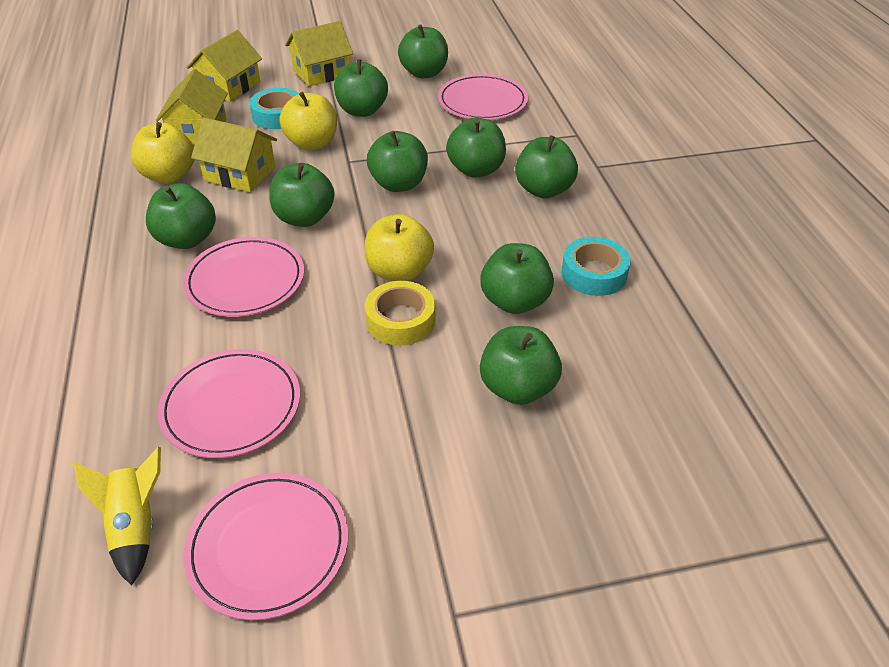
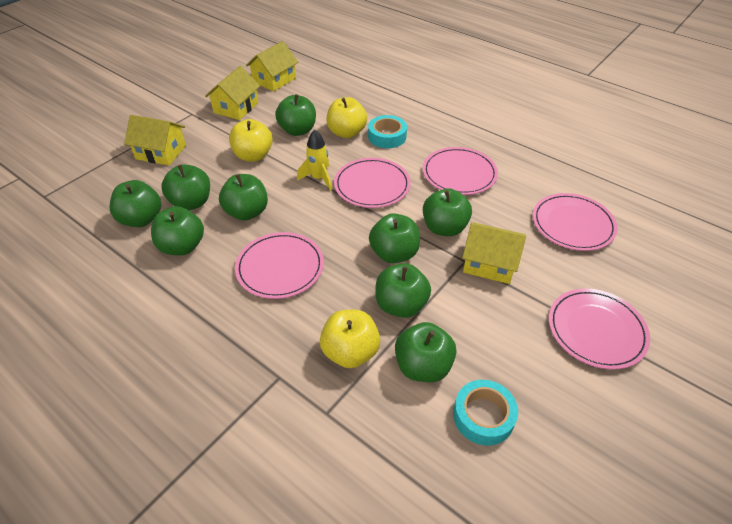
pink plate: [158,349,300,458] [183,237,304,317] [183,473,348,620] [438,74,528,120] = 4 -> [235,232,324,299] [334,158,411,208] [423,147,498,195] [533,193,618,251] [549,289,650,370] = 5
yellow tape: [365,281,435,346] = 1 -> none = 0

